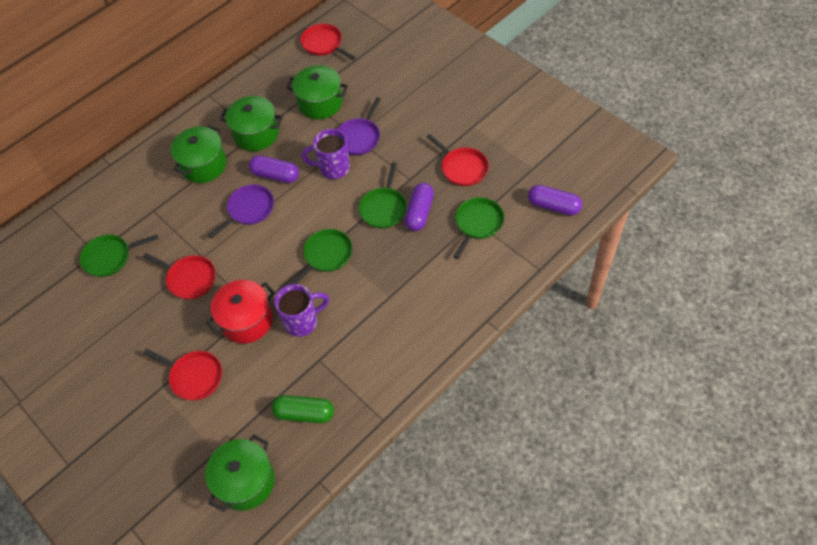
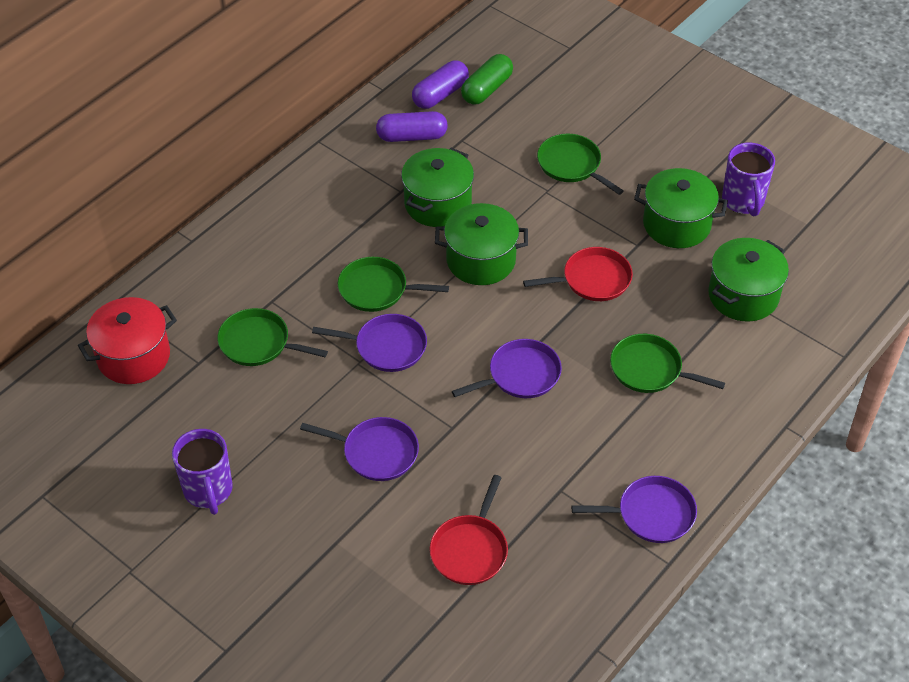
purple capsule: [249,155,299,183] [405,183,434,231] [528,185,582,216] = 3 -> [376,111,448,142] [412,60,469,109] = 2
purple pan: [208,184,274,239] [337,97,381,155] = 2 -> [300,417,419,481] [312,314,427,372] [452,339,562,398] [572,476,697,543] = 4
red pan: [143,253,216,299] [143,349,222,400] [300,24,356,60] [427,134,489,186] = 4 -> [430,475,508,585] [523,247,633,301] = 2

